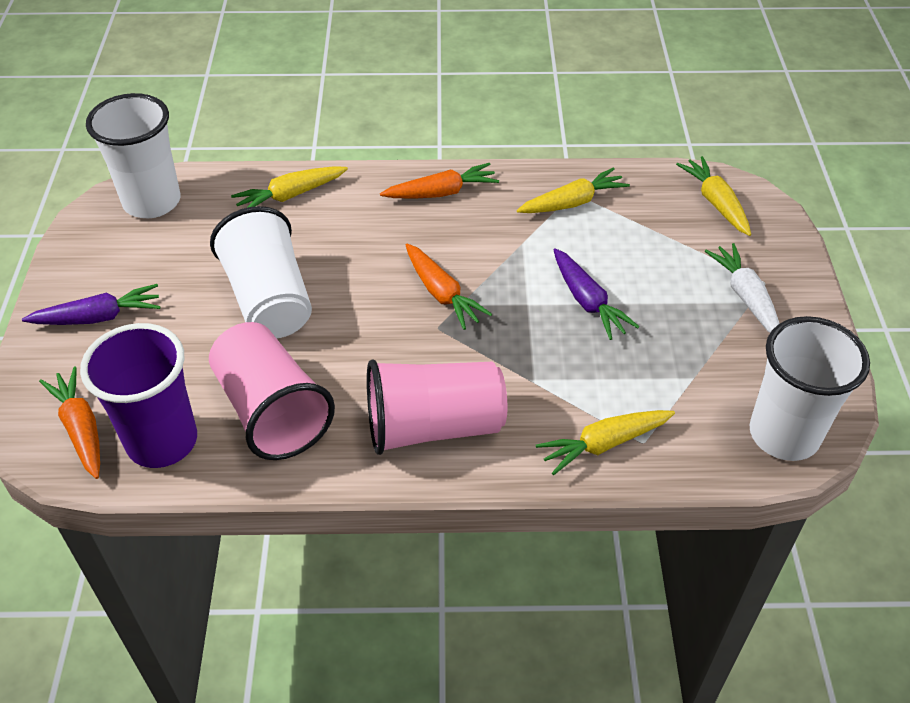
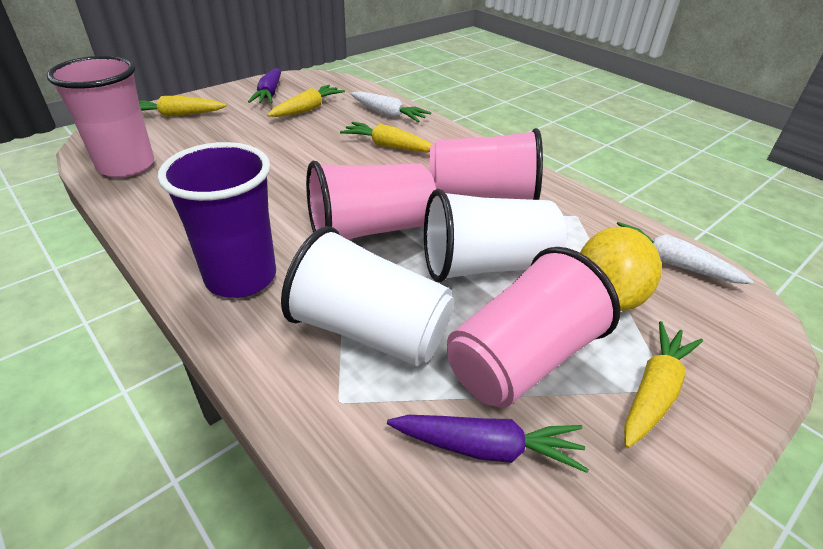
orange carrot: [39,367,100,479] [380,163,499,199] [406,244,492,330] = 3 -> none = 0
pink cup: [209,322,335,460] [367,359,508,455] = 2 -> [47,56,154,178] [306,161,436,239] [430,128,543,200] [447,247,621,408] = 4
white carrot: [705,243,780,333] = 1 -> [351,91,431,122] [617,222,754,284] = 2
white cup: [86,93,180,218] [210,206,312,338] [750,316,870,461] = 3 -> [281,226,454,366] [424,189,567,283] = 2
yellow lemon: none = 0 -> [580,226,662,311] = 1

